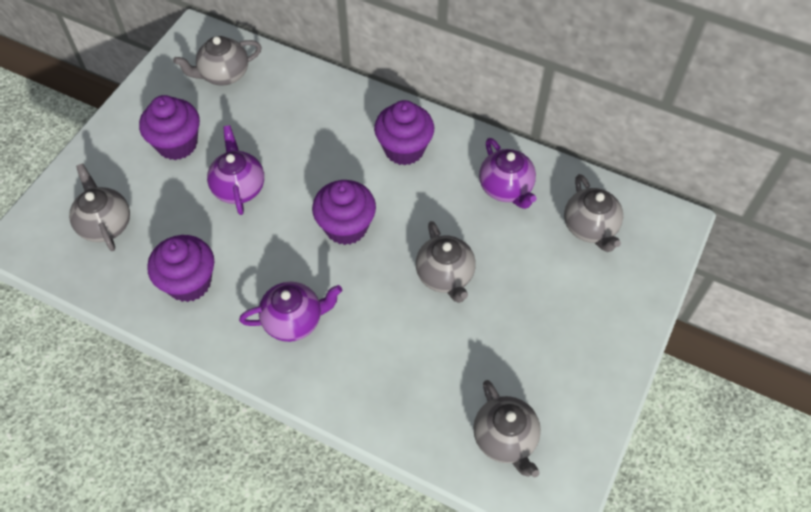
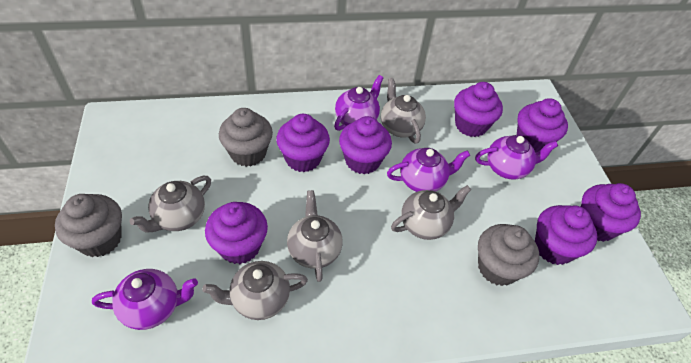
grey cupcake: none = 0 -> [55,194,122,257] [219,108,273,167] [478,224,539,286] = 3
purple cupcake: [139,95,200,160] [147,235,214,302] [312,180,376,245] [374,100,434,165] = 4 -> [205,202,268,264] [276,114,330,172] [339,116,392,174] [454,82,503,137] [517,98,568,153] [535,205,597,265] [581,183,641,242] = 7
purple teapot: [207,125,264,215] [239,282,342,342] [479,138,536,209] = 3 -> [92,269,198,330] [334,75,384,131] [387,148,470,192] [475,135,558,180] = 4

